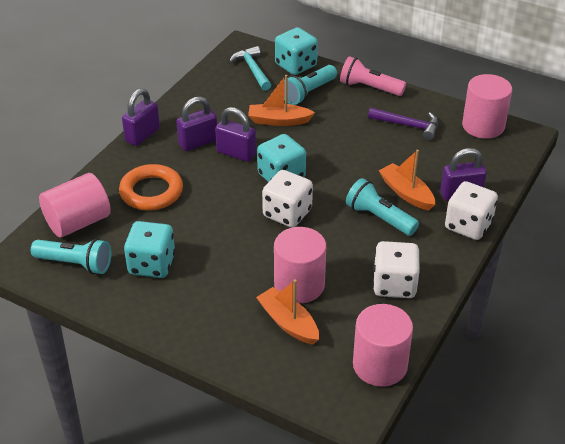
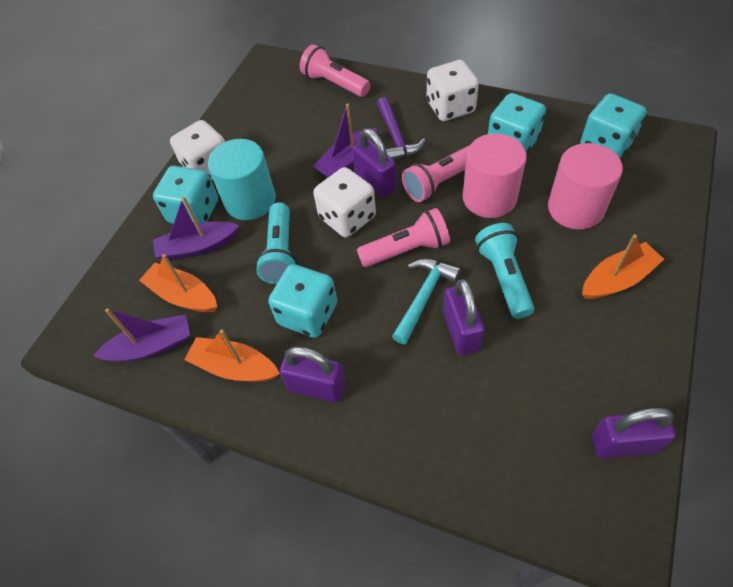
orange ring: [119,164,183,211] = 1 -> none = 0
pink cylinder: [39,173,111,237] [274,227,326,303] [353,304,413,387] [462,74,512,139] = 4 -> [463,133,527,218] [548,143,623,230] = 2
pink flashlight: [340,56,406,96] = 1 -> [300,44,370,97] [357,208,450,267] [402,145,470,202] = 3
purple boat: none = 0 -> [93,308,190,362] [153,196,239,261] [313,103,377,177] = 3
turquoise cylinder: none = 0 -> [208,139,276,220] = 1
turquoise dice: [124,221,175,278] [257,134,306,182] [275,27,318,75] = 3 -> [153,166,218,224] [268,264,337,338] [488,93,546,154] [581,94,647,158] = 4
turquoise flashlight: [31,239,112,274] [284,65,337,105] [346,178,419,236] = 3 -> [255,202,298,284] [475,223,534,319] = 2

